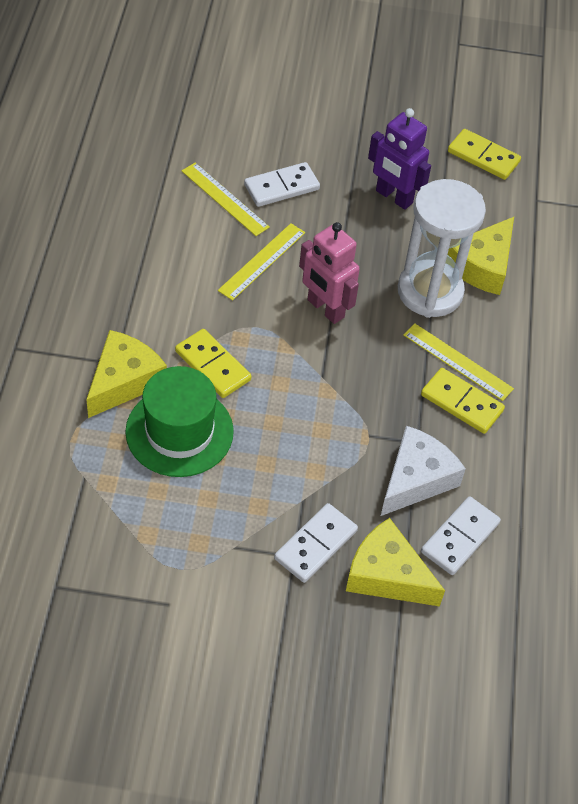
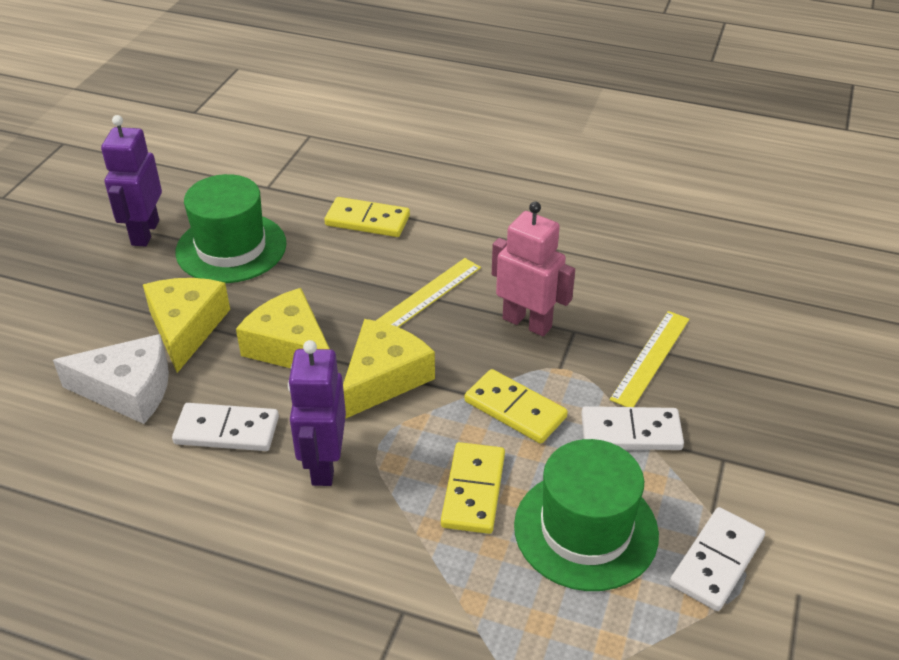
green hat: [125,366,234,477] = 1 -> [175,174,287,283] [514,439,659,591] = 2
purple robot: [368,108,431,210] = 1 -> [101,115,162,247] [288,340,346,486] = 2
white hourglass: [398,179,486,318] = 1 -> none = 0
yellow ruler: [182,163,270,236] [218,223,305,301] [403,323,514,401] = 3 -> [376,258,481,327] [610,311,689,407] = 2

